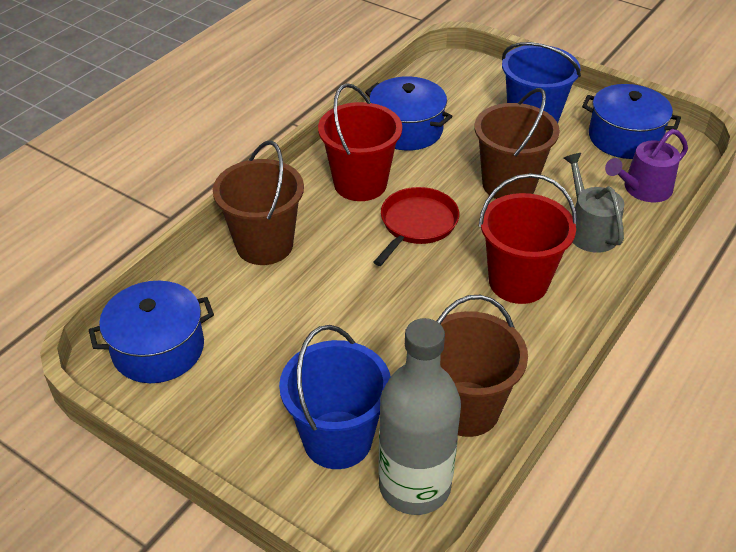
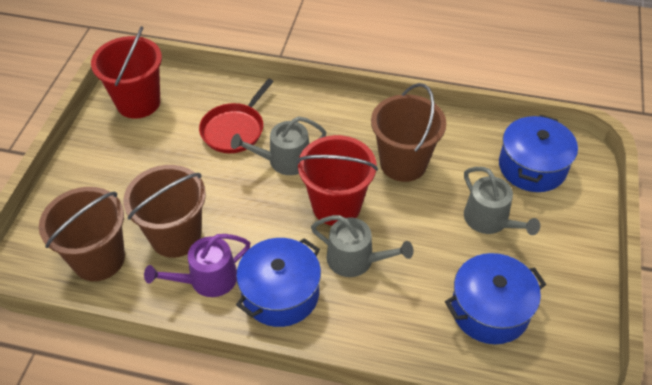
blue bucket: [279,325,391,469] [502,42,581,123] = 2 -> none = 0
grey bottle: [379,318,461,515] = 1 -> none = 0
grey watering can: [564,153,624,253] = 1 -> [231,116,327,175] [311,215,414,277] [464,167,540,235] = 3

